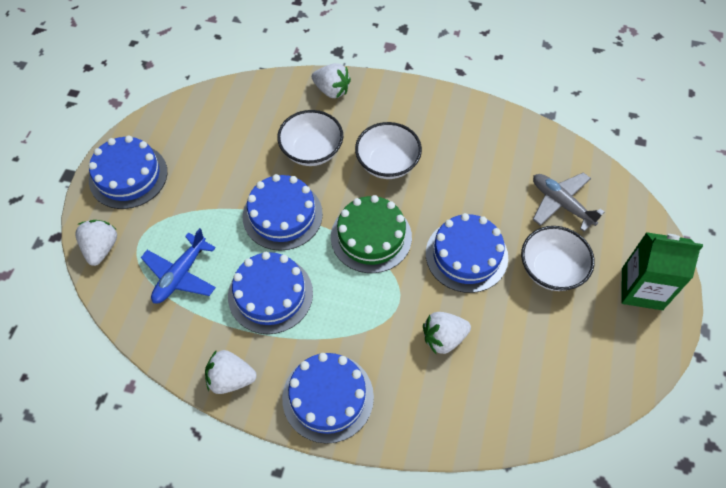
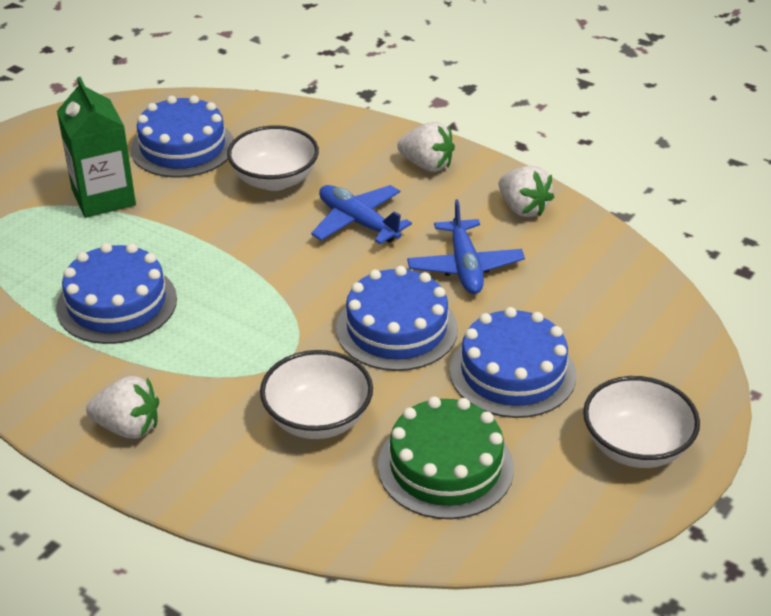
blue cake: [89,135,167,209] [228,252,313,334] [243,174,323,251] [282,353,374,444] [426,213,508,293] = 5 -> [56,243,177,344] [131,95,234,177] [336,266,458,371] [450,307,576,418] = 4
blue plane: [141,228,216,303] = 1 -> [311,185,412,244] [407,199,525,294] = 2
grey plane: [533,172,604,232] = 1 -> none = 0
white strawberry: [75,220,117,266] [205,350,257,394] [312,63,351,98] [423,312,471,354] = 4 -> [86,376,159,439] [397,122,455,172] [499,165,554,217] = 3

